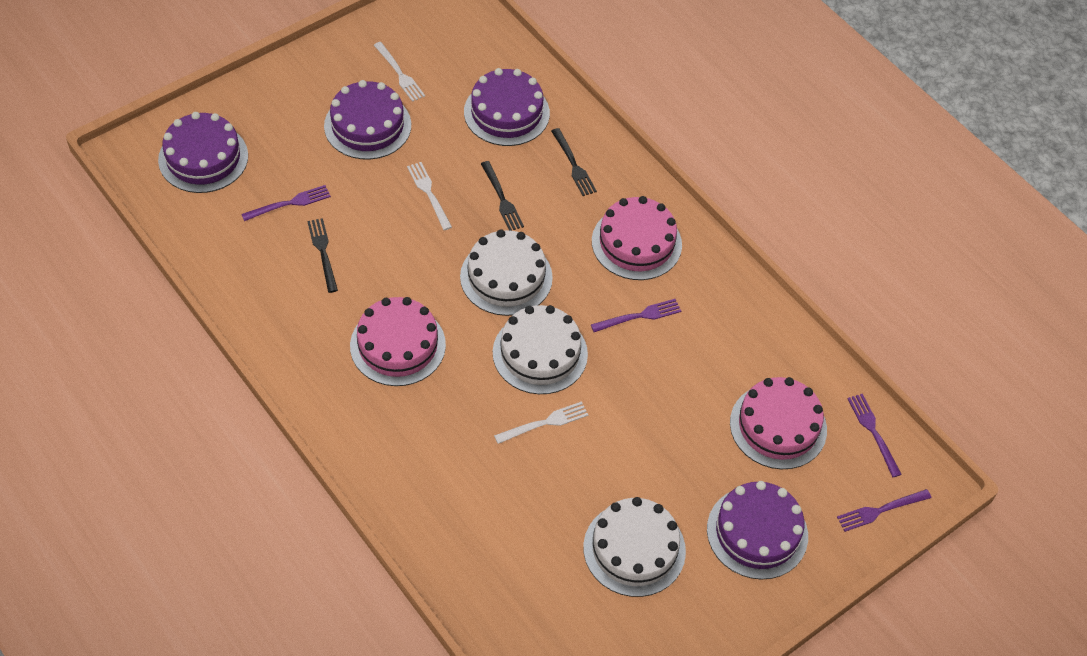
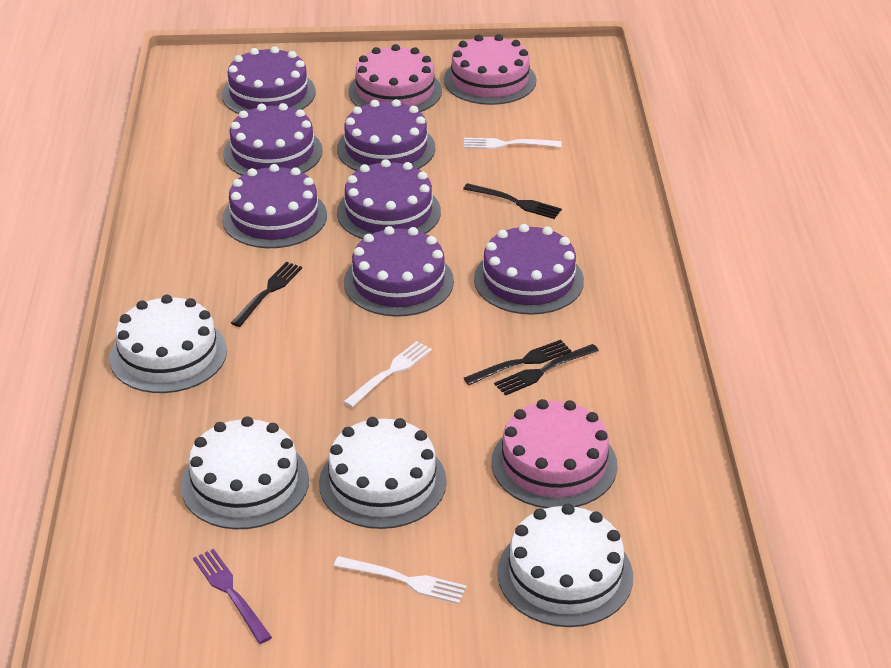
black fork: [307,218,338,293] [481,161,524,231] [551,128,597,196] = 3 -> [231,262,302,327] [463,183,562,219] [464,340,572,385] [494,344,599,396] = 4
purple cake: [158,112,248,193] [324,80,411,160] [464,68,550,146] [707,481,808,580] = 4 -> [222,46,316,114] [222,164,327,248] [223,103,323,176] [337,99,435,171] [337,159,441,239] [344,226,454,317] [474,224,584,315] = 7
purple fork: [241,185,331,221] [591,299,681,332] [837,489,931,532] [847,394,902,477] = 4 -> [193,549,272,644] = 1
white cake: [460,229,553,316] [493,305,588,394] [583,497,686,597] = 3 -> [110,295,227,393] [181,416,309,529] [319,417,447,529] [497,503,633,627] = 4

